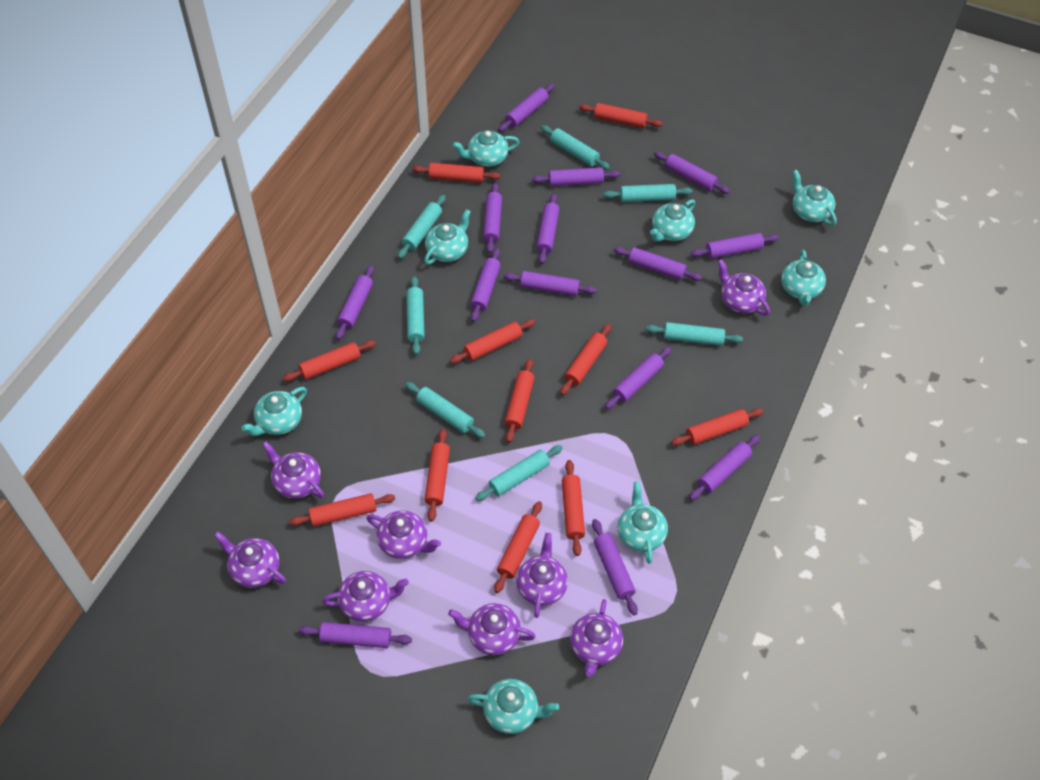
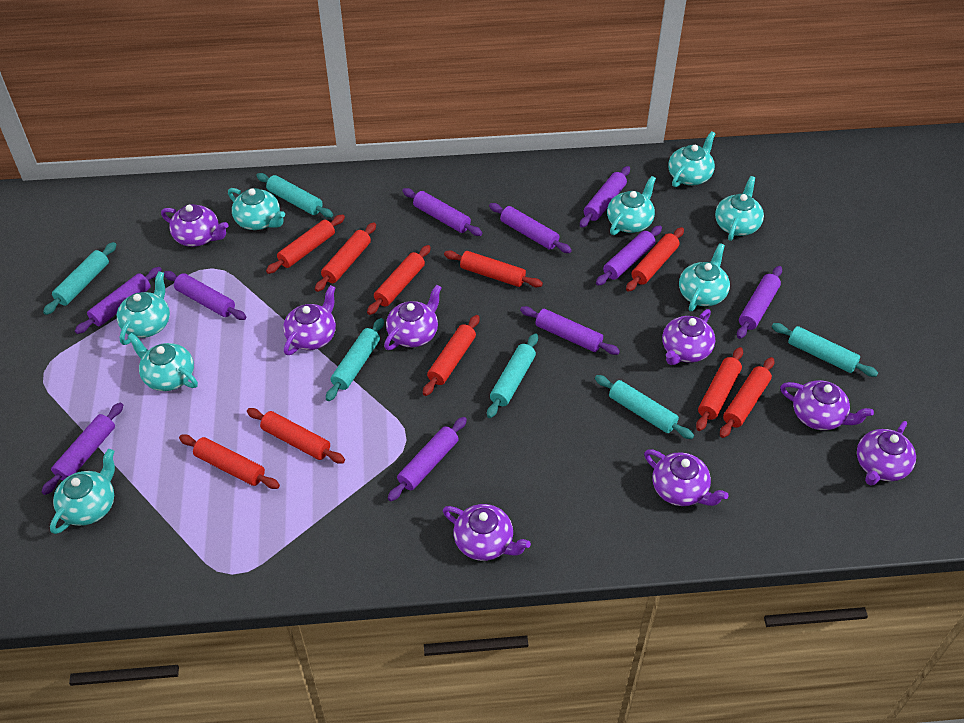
purple rolling pin: [299,622,412,648] [336,265,374,340] [470,248,501,322] [483,183,502,253] [498,84,555,132] [504,271,597,296] [532,167,620,186] [536,193,560,264] [592,519,638,615] [605,347,671,409] [613,247,702,281] [654,151,730,194] [689,435,760,500] [691,233,779,258] = 14 -> [42,403,123,495] [75,267,162,334] [164,271,246,320] [388,417,467,501] [402,188,482,236] [489,203,572,253] [520,306,620,355] [580,166,630,228] [596,226,662,286] [737,266,782,339] = 10
red rolling pin: [283,340,376,381] [289,493,395,526] [412,163,501,183] [425,429,450,522] [450,319,536,364] [494,501,542,593] [505,359,535,443] [560,324,611,395] [562,460,585,556] [579,103,663,128] [671,408,764,446] = 11 -> [179,434,280,489] [247,408,345,463] [266,214,345,274] [315,223,376,292] [367,245,431,315] [423,315,480,396] [444,250,543,287] [626,227,684,292] [696,347,743,431] [720,357,774,438] = 10
turquoise rolling pin: [398,195,446,259] [405,382,486,438] [406,276,425,355] [475,445,563,501] [541,125,610,170] [603,184,693,202] [646,322,743,346] = 7 -> [43,242,117,315] [256,173,333,218] [326,318,384,401] [487,333,538,418] [595,375,694,439] [772,323,878,377] = 6

